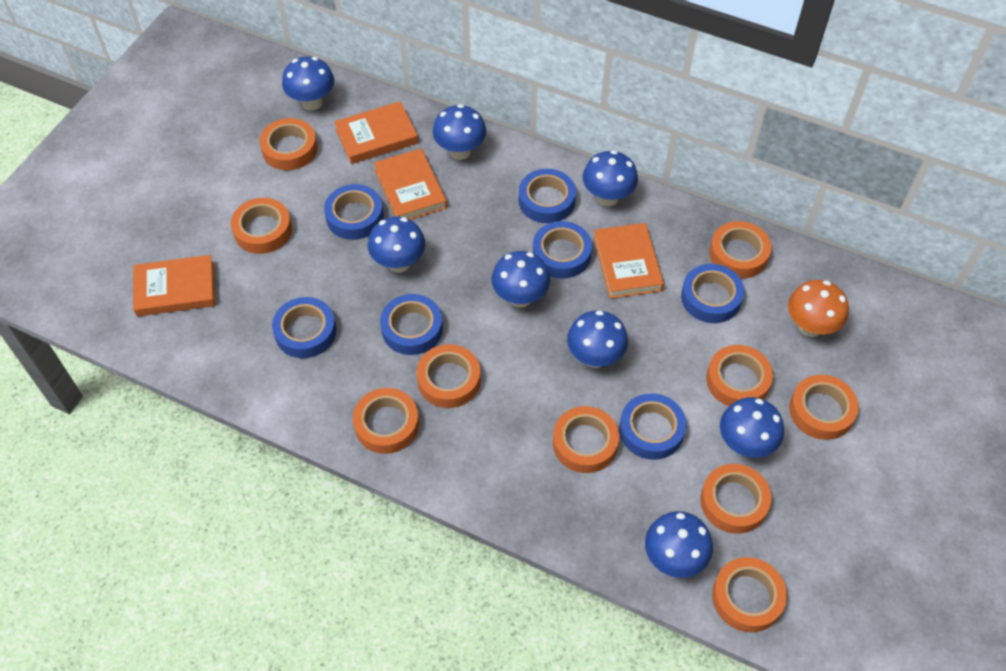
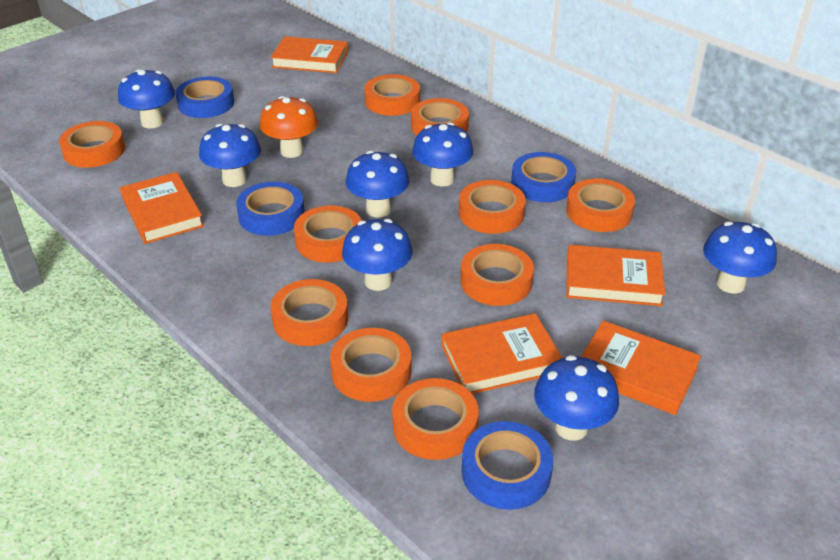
blue mushroom: [282,57,334,110] [368,216,425,273] [433,104,487,160] [492,251,550,308] [567,310,628,368] [583,150,638,206] [645,511,713,578] [720,397,784,458] = 8 -> [118,69,175,128] [199,124,261,187] [342,219,412,291] [346,151,409,218] [412,122,473,187] [534,355,619,440] [703,221,777,294] = 7
blue tape: [272,297,336,358] [324,184,384,240] [380,294,443,355] [519,169,576,223] [533,221,592,279] [619,393,686,460] [681,264,744,323] = 7 -> [175,77,234,118] [236,182,305,236] [462,421,553,510] [511,152,576,202] = 4
orange book: [133,255,216,317] [334,101,418,164] [374,148,447,220] [593,223,664,299] = 4 -> [120,172,204,244] [271,36,348,73] [442,313,562,394] [566,245,665,306] [581,320,701,415] = 5

